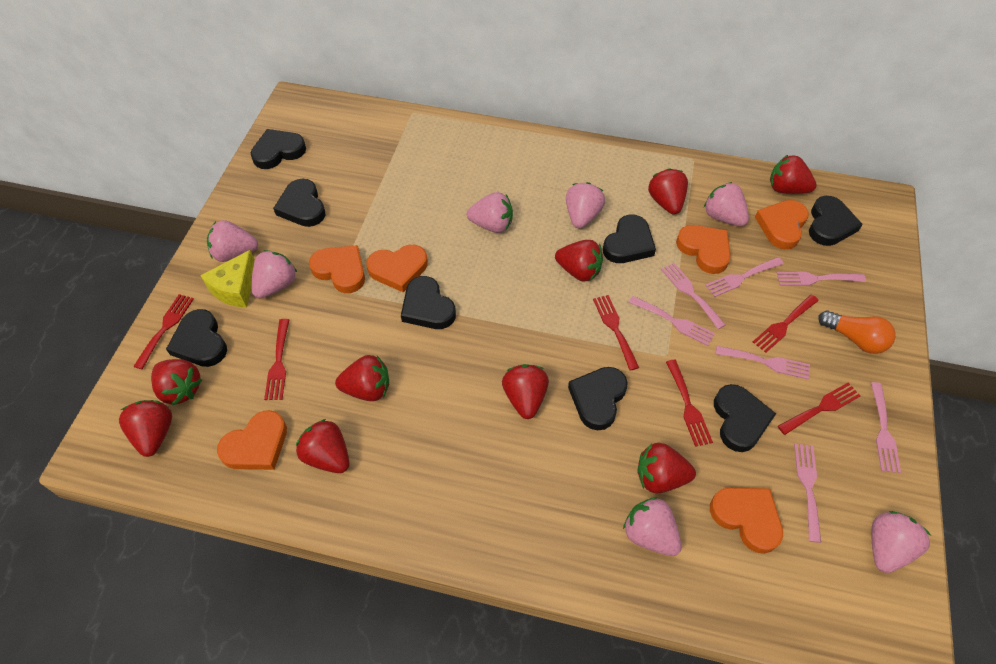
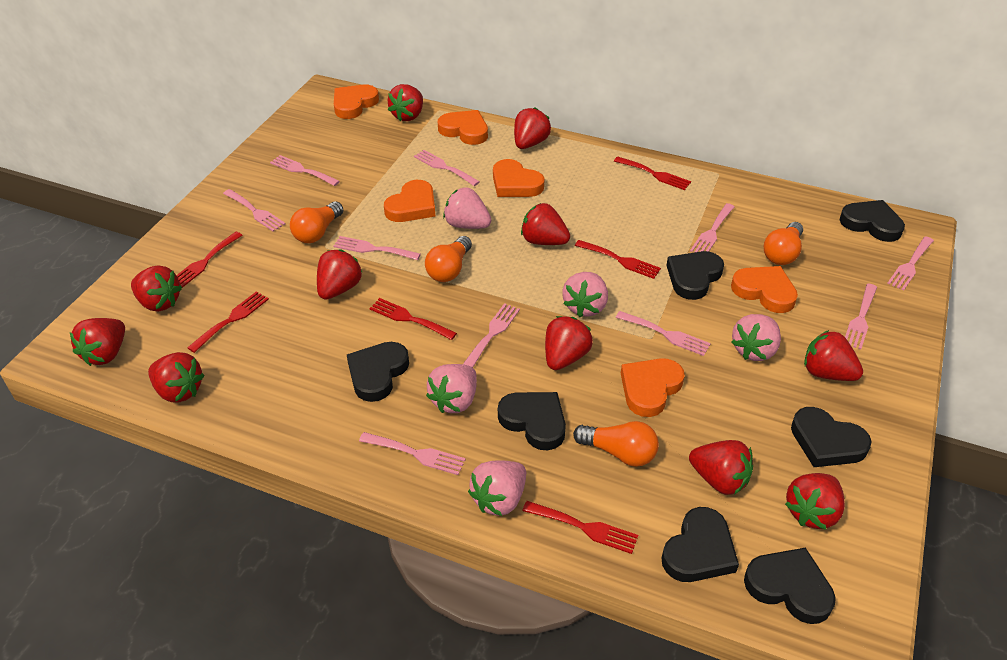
black heart: [166,309,227,367] [251,129,306,169] [273,179,325,227] [401,276,456,329] [568,367,628,430] [603,215,656,263] [714,384,776,452] [809,196,863,246] = 8 -> [347,342,409,402] [498,392,566,450] [662,507,739,582] [666,251,724,300] [744,548,836,624] [791,407,872,467] [840,200,905,242] = 7
orange light bulb: [818,310,896,354] = 1 -> [290,201,343,243] [425,236,472,282] [573,421,659,467] [764,222,803,265] = 4
pink fork: [629,296,715,346] [661,263,726,329] [705,257,784,297] [716,346,810,380] [777,272,866,286] [794,444,821,543] [871,382,901,473] = 7 -> [223,189,285,231] [270,155,340,186] [333,236,421,260] [359,432,466,475] [414,150,480,186] [463,303,520,367] [616,311,711,356] [690,203,735,252] [845,284,877,349] [887,236,934,291] = 10
pink strawberry: [207,220,258,262] [251,250,297,298] [467,192,513,233] [566,182,605,228] [623,497,682,556] [704,182,749,226] [872,511,930,573] = 7 -> [426,364,477,413] [443,187,491,229] [468,460,526,516] [562,272,608,317] [731,314,781,361] = 5
red strawberry: [119,400,172,457] [151,359,202,405] [296,419,349,473] [335,355,389,401] [502,364,549,419] [555,240,603,282] [637,443,696,493] [648,168,688,214] [770,155,817,194] = 9 -> [69,318,125,366] [131,265,182,312] [148,352,204,403] [317,249,363,300] [387,84,423,121] [514,107,551,149] [521,203,570,245] [545,316,593,370] [689,440,753,495] [785,473,845,530] [804,330,863,381] = 11
yellow cheese: [200,250,255,308] = 1 -> none = 0

